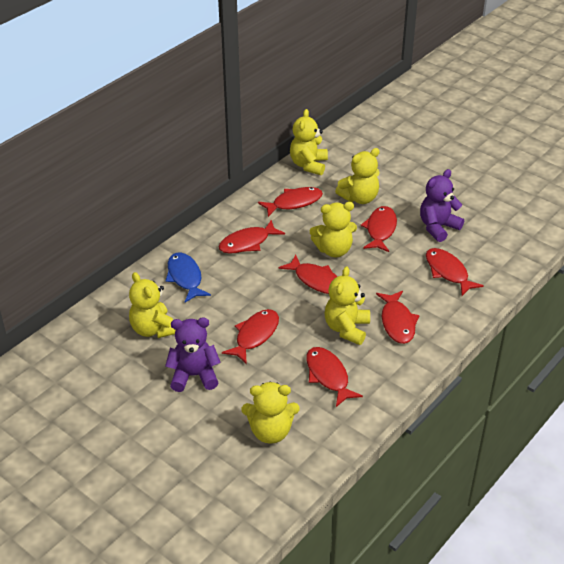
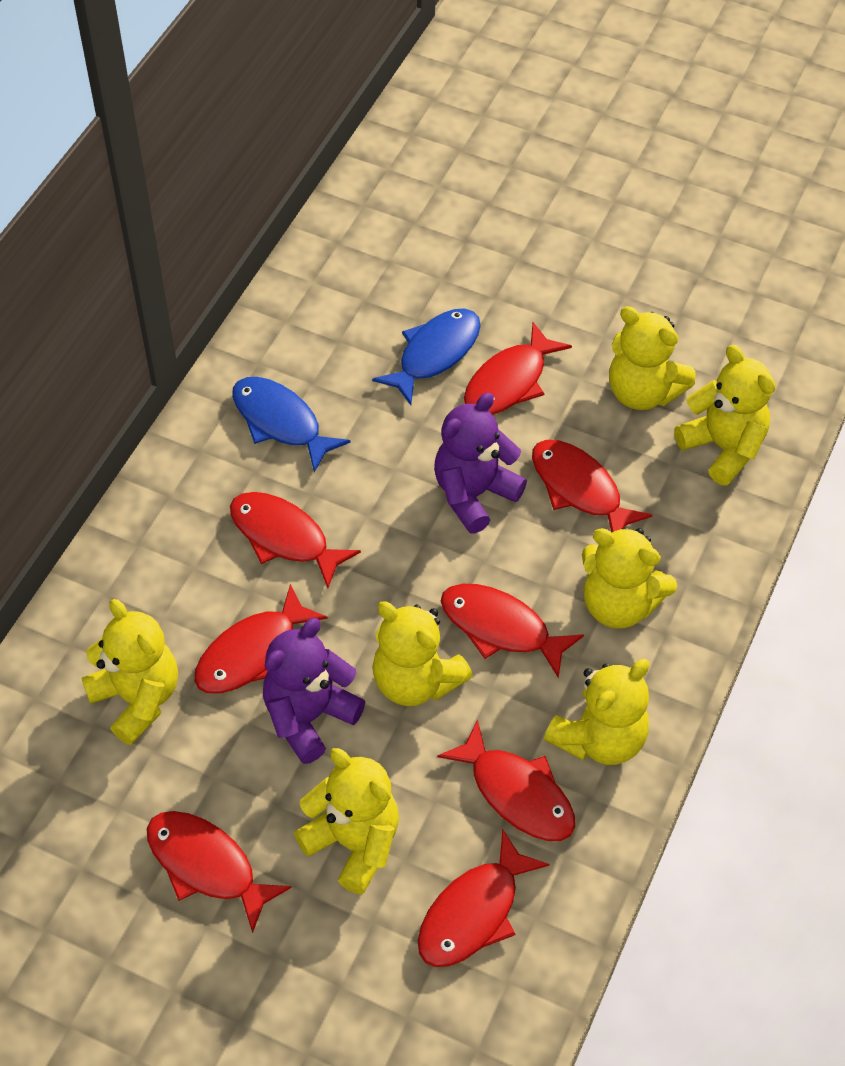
blue fish: [165,252,211,302] = 1 -> [232,377,351,472] [372,308,481,405] = 2
yellow teddy bear: [129,272,175,338] [242,382,300,444] [290,109,328,175] [310,202,357,257] [324,267,370,345] [335,148,380,204] = 6 -> [81,599,178,745] [294,748,399,895] [372,601,473,706] [544,659,649,765] [582,527,677,629] [609,306,696,410] [674,345,776,486] = 7

